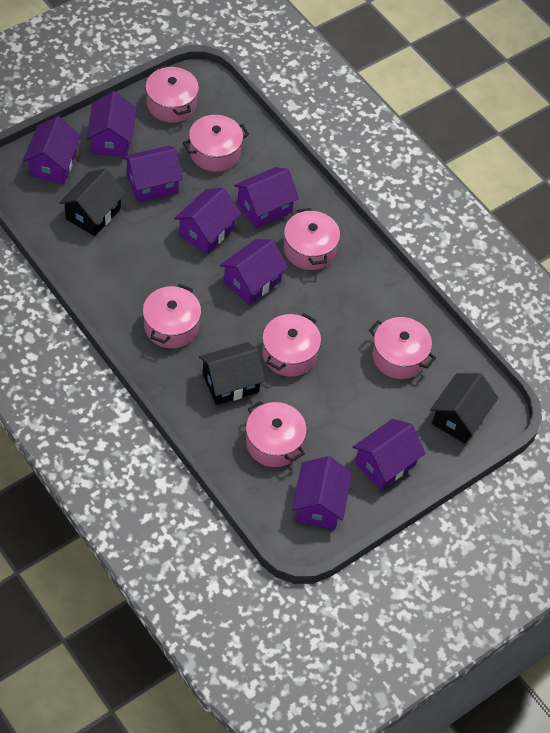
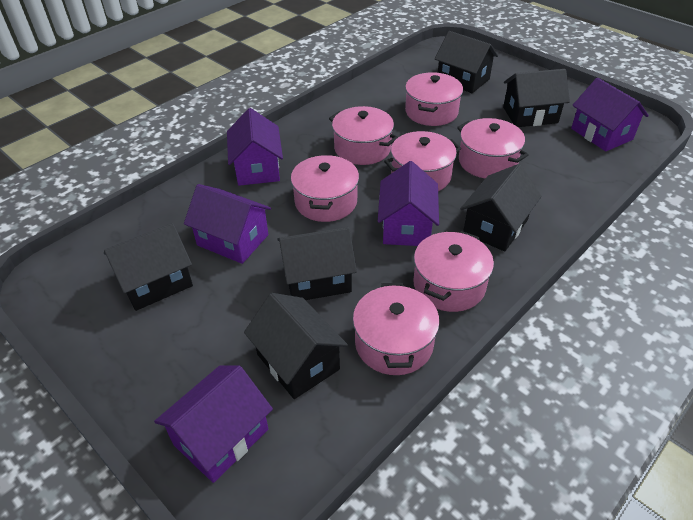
black house: [59,169,126,236] [199,342,265,405] [430,373,498,444] = 3 -> [104,223,193,311] [244,293,348,399] [278,227,357,300] [435,31,498,93] [460,164,542,251] [503,69,570,127] = 6
purple house: [23,116,81,184] [86,91,137,157] [123,146,183,202] [174,188,241,254] [220,239,288,305] [234,167,299,228] [292,456,352,529] [353,419,426,490] = 8 -> [154,365,273,483] [184,184,271,264] [227,108,283,186] [378,161,439,246] [571,78,649,151] = 5

